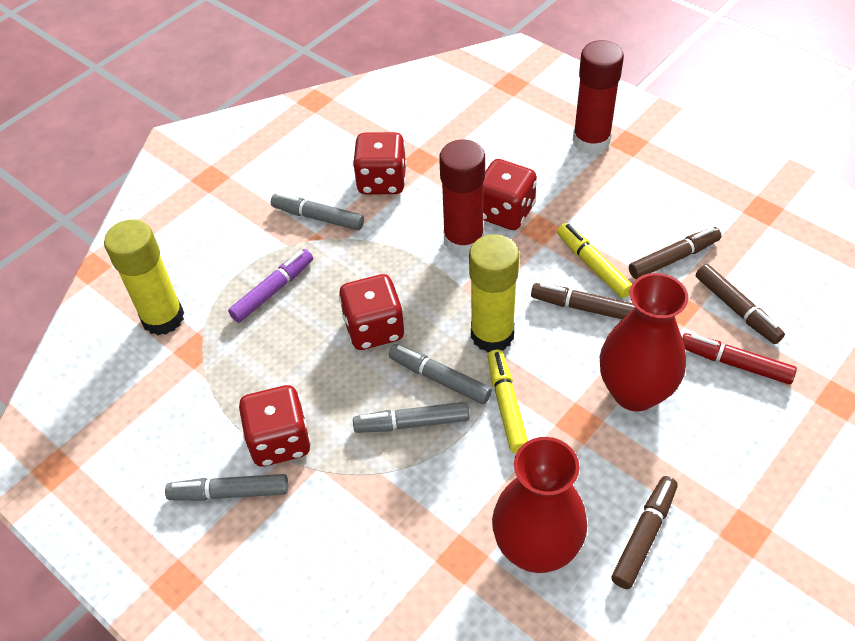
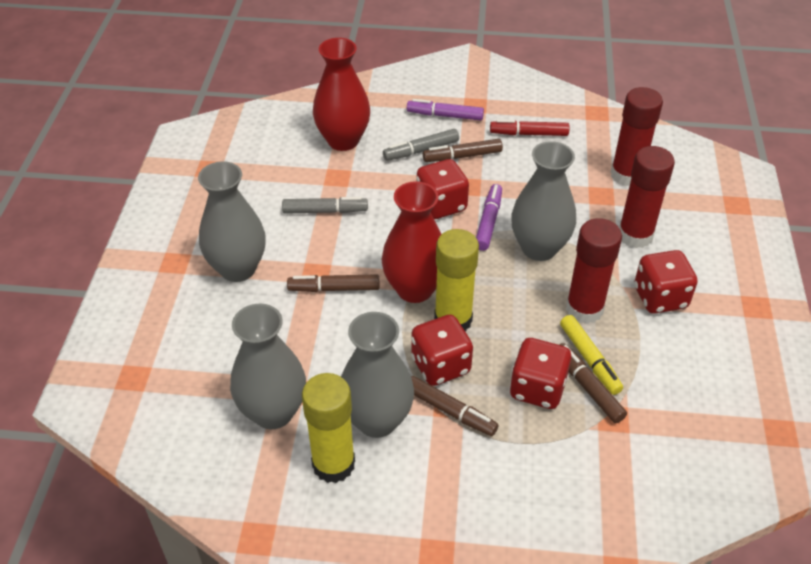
grey marker: [165,474,288,501] [270,193,364,230] [353,402,469,433] [389,344,492,404] = 4 -> [282,197,368,214] [383,129,459,161] = 2
grey vase: none = 0 -> [198,161,266,282] [230,303,306,429] [341,312,414,438] [511,141,576,261] = 4
purple marker: [228,249,313,323] = 1 -> [407,99,484,121] [476,184,502,251] = 2
red glue stick: [439,140,485,256] [573,40,624,154] = 2 -> [566,218,622,324] [610,87,663,186] [619,146,675,248] = 3
yellow marker: [488,349,528,453] [557,223,632,298] = 2 -> [560,315,623,395] = 1

